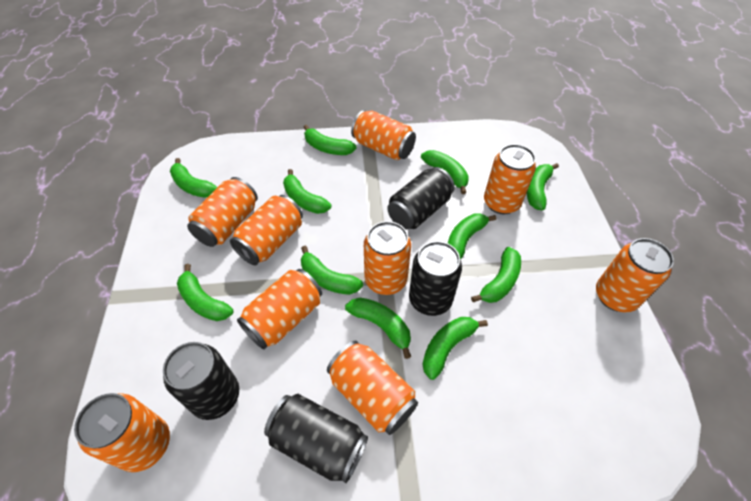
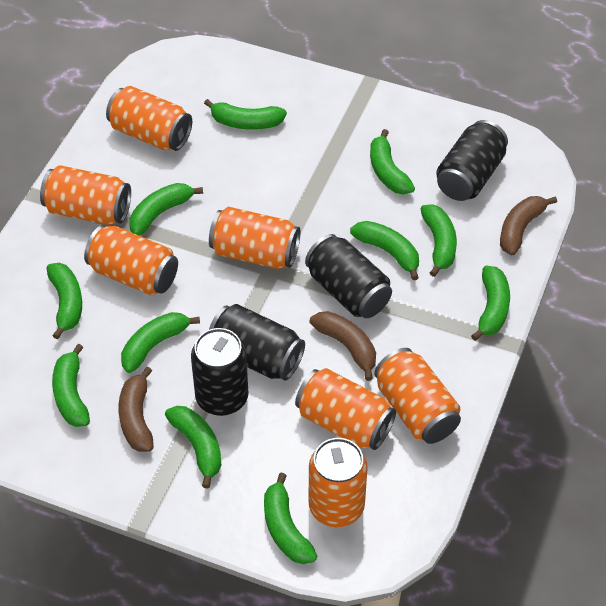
brown banana: none = 0 -> [118,367,154,452] [309,311,376,381] [500,196,557,255] = 3
orange can: [74,393,170,472] [187,177,258,247] [230,195,303,265] [237,269,322,350] [327,341,418,435] [351,110,416,160] [364,221,411,295] [484,144,536,214] [596,238,674,312] = 9 -> [40,165,131,225] [84,225,178,296] [106,86,192,151] [209,207,300,269] [295,368,396,450] [309,438,368,527] [374,348,461,444] = 7

